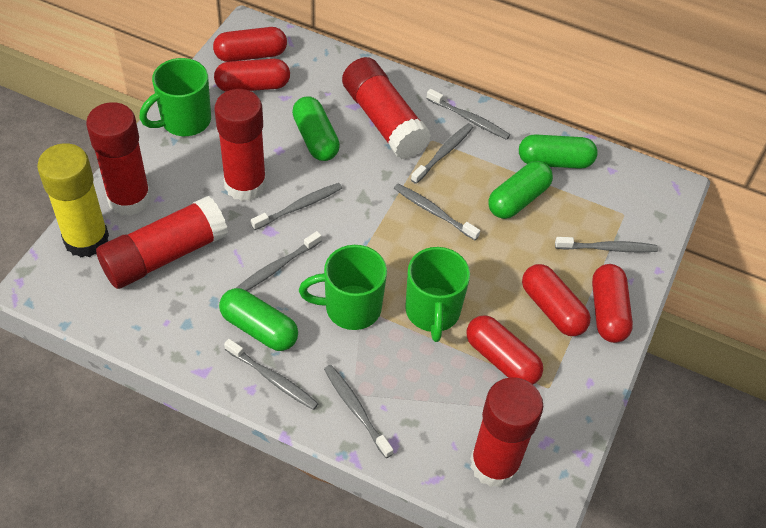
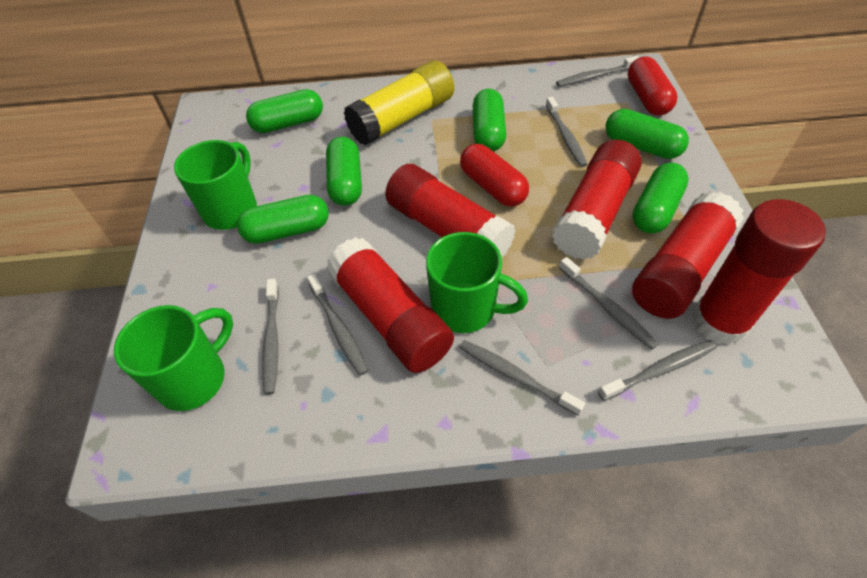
green capsule: [219,288,298,351] [292,96,340,161] [488,161,553,219] [519,134,598,169] = 4 -> [237,195,329,244] [246,89,323,133] [326,137,362,206] [473,89,506,152] [606,109,689,159] [633,163,689,234] = 6
grey toothbrush: [224,339,319,410] [236,231,322,291] [251,183,342,230] [324,365,393,458] [394,184,480,240] [411,123,473,184] [426,89,510,140] [555,237,658,253] = 8 -> [262,279,279,395] [307,274,368,376] [459,340,585,416] [546,97,588,167] [556,56,639,87] [559,257,659,350] [598,340,717,401] = 7
red capsule: [213,27,287,62] [214,59,290,92] [467,315,543,385] [522,264,591,336] [592,264,633,343] = 5 -> [460,144,529,207] [628,57,677,116] = 2

